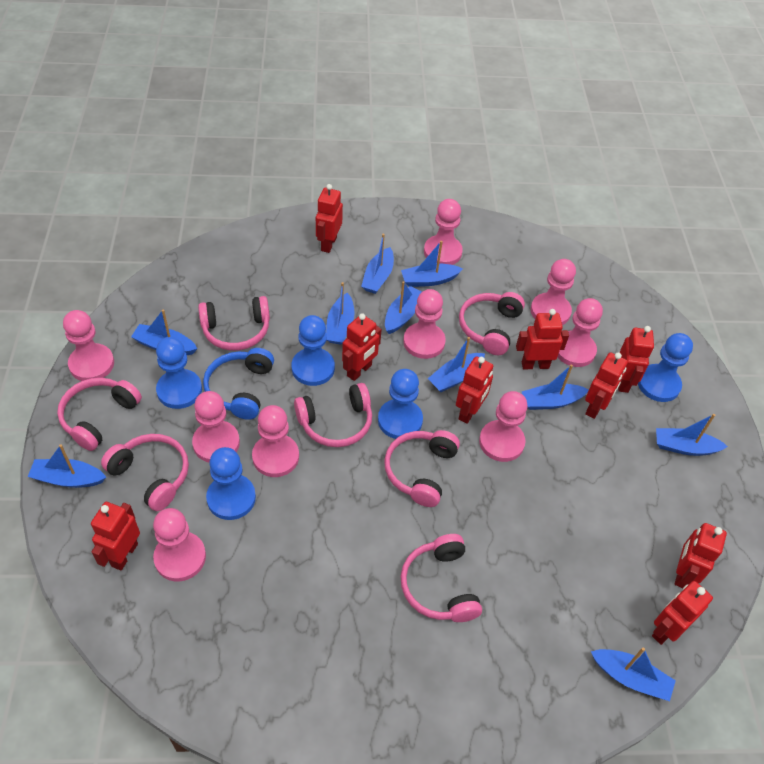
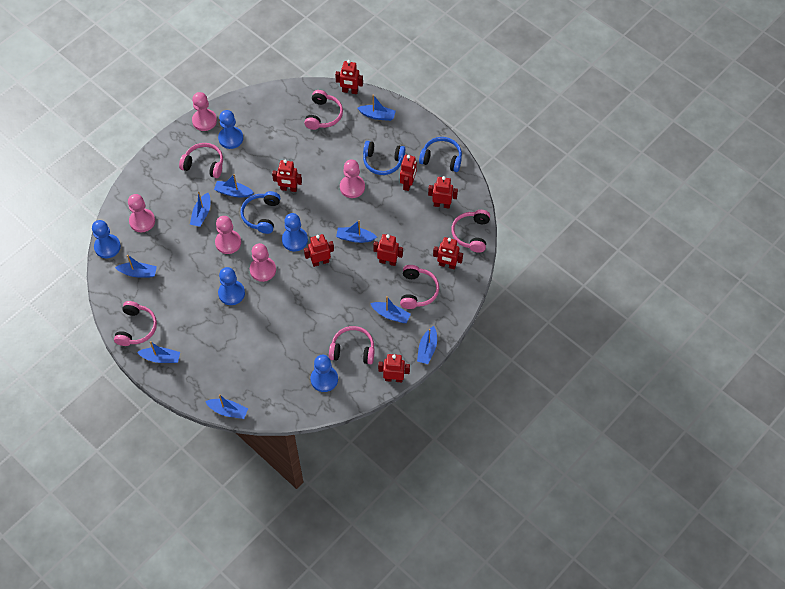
blue boat: [28,444,106,488] [131,309,198,355] [326,282,355,345] [361,234,394,294] [385,281,422,334] [401,241,463,287] [428,337,485,392] [522,365,589,410] [591,647,676,701] [656,414,728,456] = 10 -> [115,255,157,278] [137,341,180,363] [190,192,210,227] [205,394,248,419] [214,174,254,197] [336,220,377,243] [357,95,396,121] [370,296,411,323] [417,326,437,364] = 9
blue headphones: [203,348,274,420] = 1 -> [241,191,280,234] [363,141,405,175] [419,137,462,172] = 3
pink headphones: [57,378,142,451] [101,434,189,511] [198,296,270,351] [294,383,372,447] [384,430,460,507] [400,534,482,622] [459,292,525,355] = 7 -> [114,301,157,346] [179,143,223,178] [304,90,343,130] [329,326,375,364] [400,265,439,309] [451,210,490,253] = 6
pink pawn: [63,310,114,381] [153,508,206,581] [192,391,240,462] [252,405,299,477] [403,289,446,359] [424,199,463,265] [479,391,527,462] [530,259,576,325] [558,298,603,367] = 9 -> [128,194,155,232] [192,92,217,131] [215,216,241,254] [250,243,276,282] [340,159,365,198] = 5
red robot: [91,502,140,570] [316,184,343,253] [342,313,382,381] [456,356,493,424] [516,309,569,369] [585,352,628,419] [618,326,654,393] [652,581,713,645] [675,523,727,588] = 9 -> [272,160,302,192] [304,234,334,267] [335,60,363,94] [373,234,403,266] [378,354,410,382] [400,155,417,191] [428,176,458,208] [433,237,463,269] = 8

